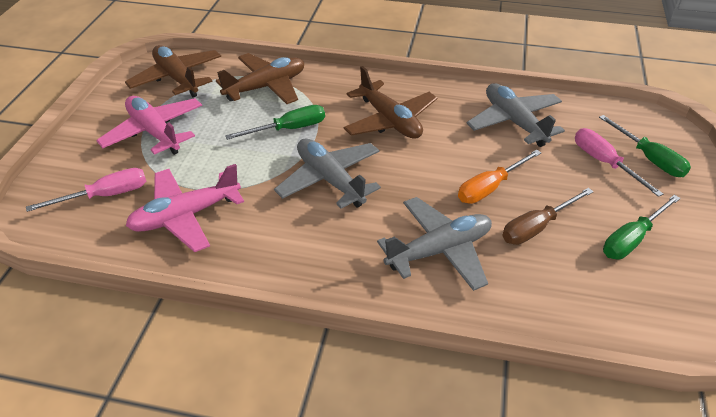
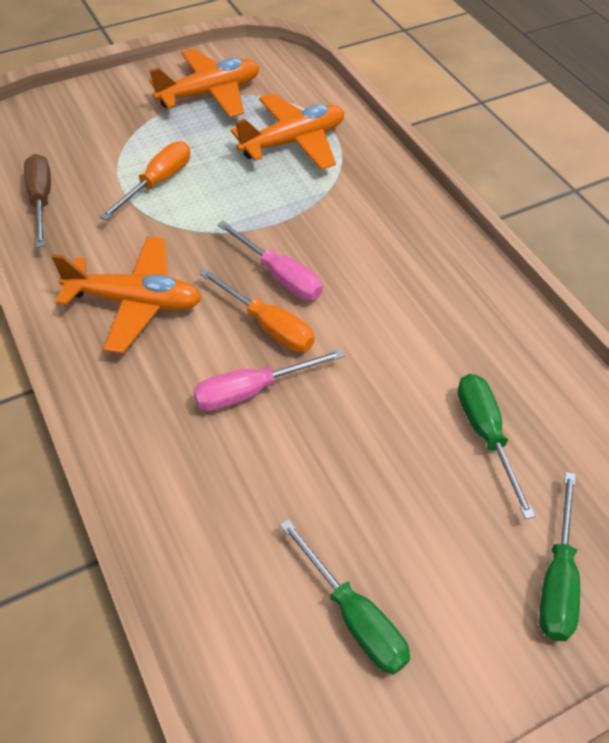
brown plane: [125,45,221,97] [216,53,304,104] [343,66,437,139] = 3 -> none = 0
grey plane: [274,139,381,209] [377,197,492,291] [467,83,565,147] = 3 -> none = 0
orange plane: none = 0 -> [52,237,202,353] [149,49,260,118] [231,93,344,170] = 3
orange screwdriver: [458,150,541,204] = 1 -> [100,141,190,220] [199,269,315,352] = 2
pink plane: [96,96,202,155] [126,164,244,252] = 2 -> none = 0

